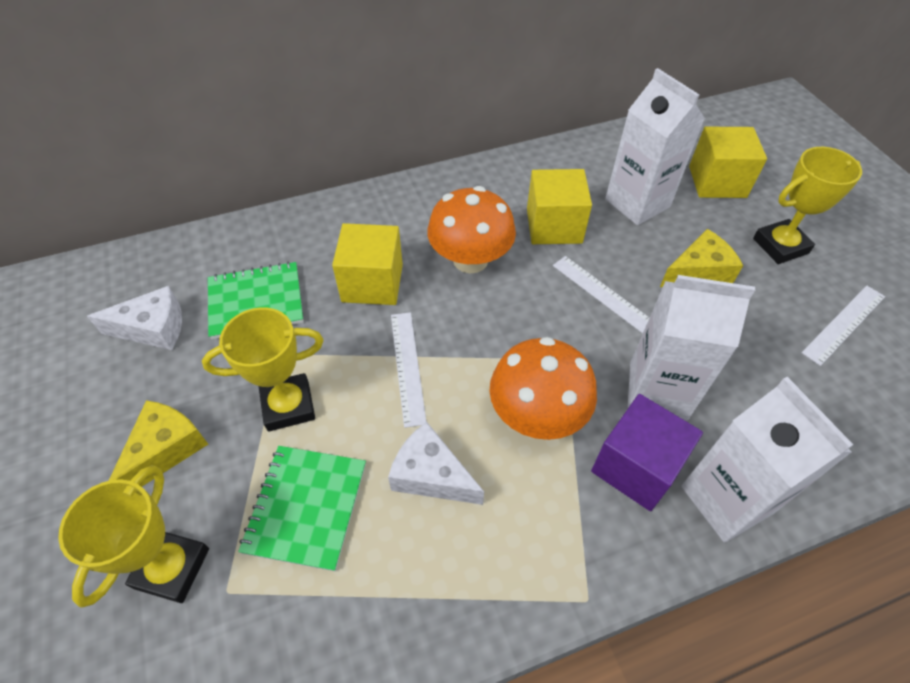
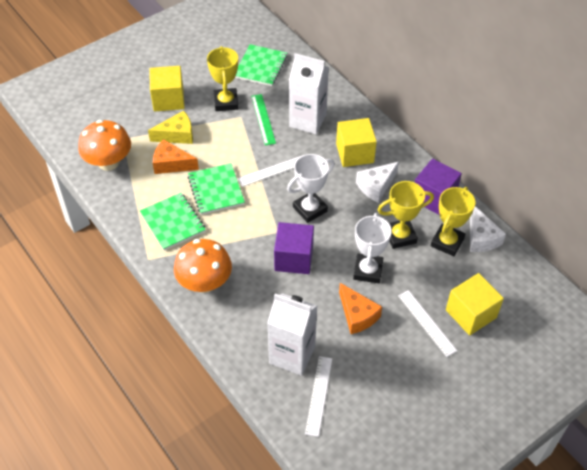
green notebook: [208,262,304,339] [238,446,366,571] = 2 -> [140,193,206,251] [188,163,245,215] [235,44,288,86] = 3
green ruler: none = 0 -> [251,94,276,146] = 1
orange cheese: none = 0 -> [153,139,199,174] [339,283,382,334] = 2
purple cube: [591,394,703,511] = 1 -> [274,222,314,274] [415,158,462,215] = 2
white carton: [605,68,705,225] [628,275,755,421] [681,377,853,543] = 3 -> [267,293,317,376] [289,53,329,134] = 2
white trophy: none = 0 -> [287,154,335,223] [353,213,392,283] = 2
yellow cheese: [109,400,208,487] [660,229,743,287] = 2 -> [148,111,193,144] = 1

